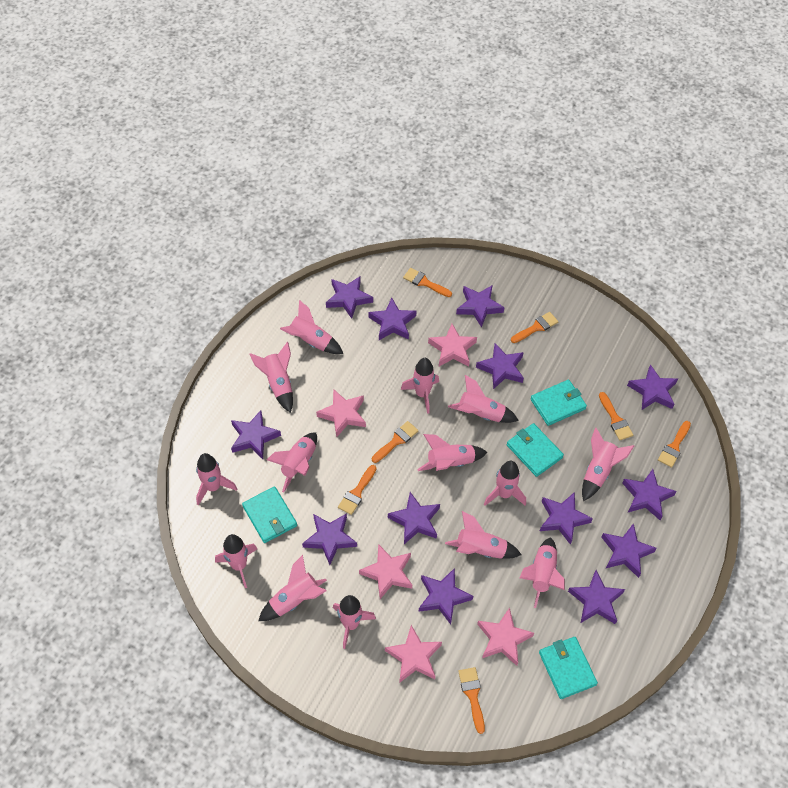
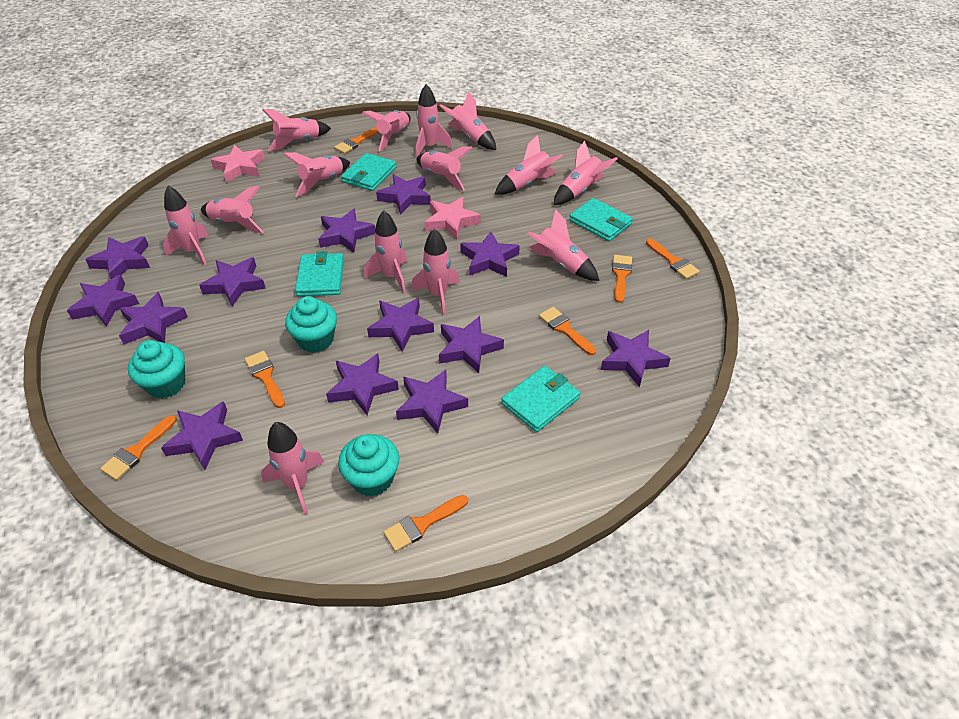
pink star: [316,389,366,437] [359,544,412,599] [385,625,442,683] [428,324,477,366] [477,607,534,666] = 5 -> [210,145,265,183] [425,197,481,239] = 2
turquoise cupcake: none = 0 -> [128,340,185,398] [285,296,337,353] [338,434,399,497] = 3

